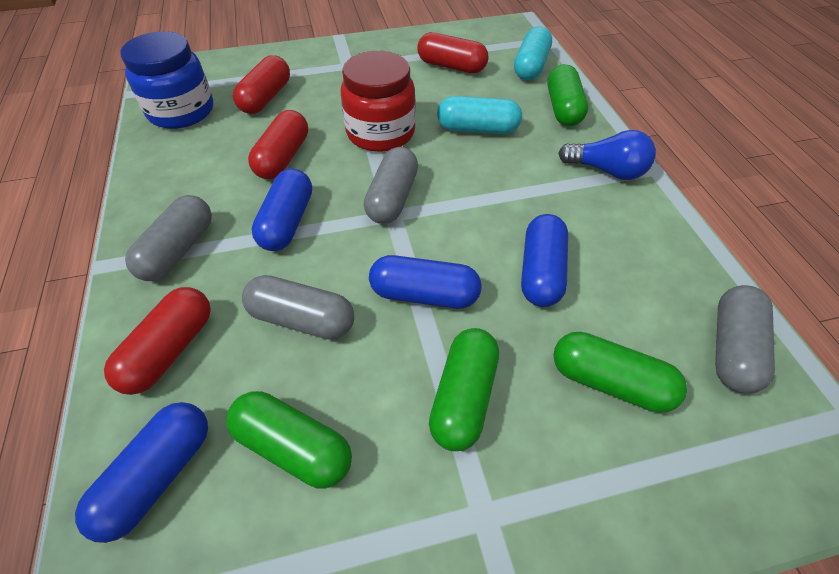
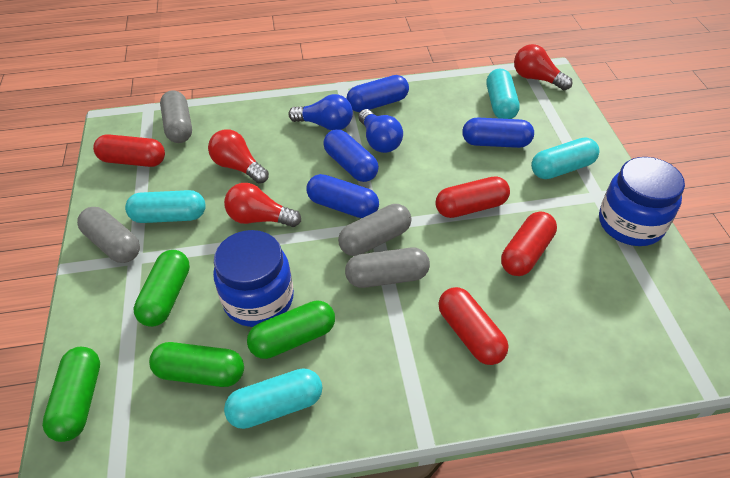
blue jar: [121,31,213,129] = 1 -> [213,230,294,327] [599,157,685,246] = 2
blue light bulb: [558,130,656,180] = 1 -> [289,94,353,130] [358,109,403,153] = 2
red jar: [341,51,416,152] = 1 -> none = 0
red light bulb: none = 0 -> [208,129,269,184] [224,183,301,227] [514,44,572,90] = 3
turquoise capsule: [437,96,522,134] [514,27,552,80] = 2 -> [125,190,206,223] [224,368,322,429] [487,69,520,119] [531,137,599,179] = 4

